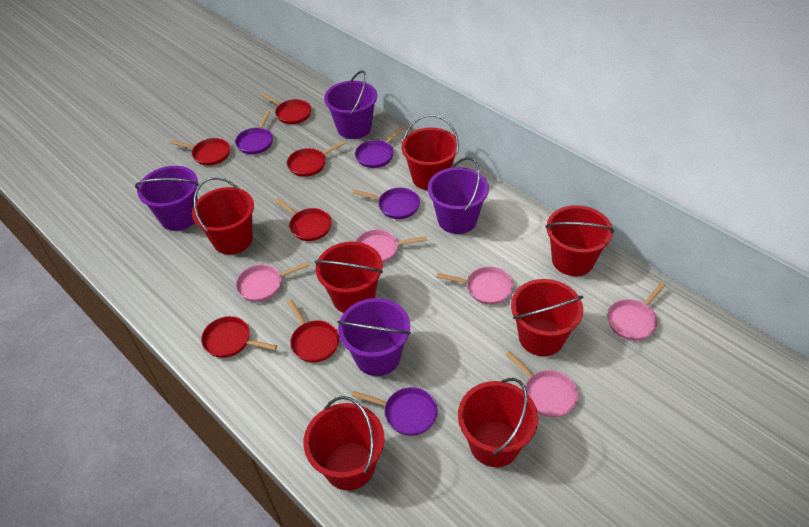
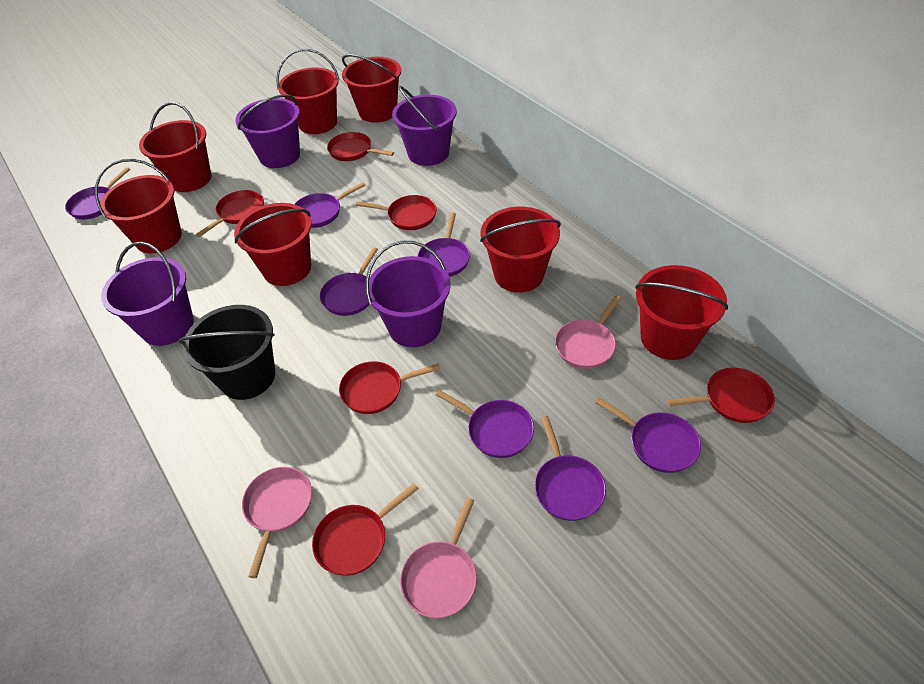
black bucket: none = 0 -> [179,305,275,400] = 1
pink pan: [236,262,310,302] [355,229,427,263] [437,267,514,305] [505,351,578,417] [608,282,666,340] = 5 -> [242,467,312,578] [400,497,477,618] [555,296,621,369] = 3
purple pan: [235,110,273,154] [352,387,438,436] [353,188,420,219] [355,126,404,168] = 4 -> [65,167,130,219] [295,182,365,228] [320,247,378,316] [417,212,470,277] [436,390,534,458] [534,416,606,521] [595,398,701,473] = 7

